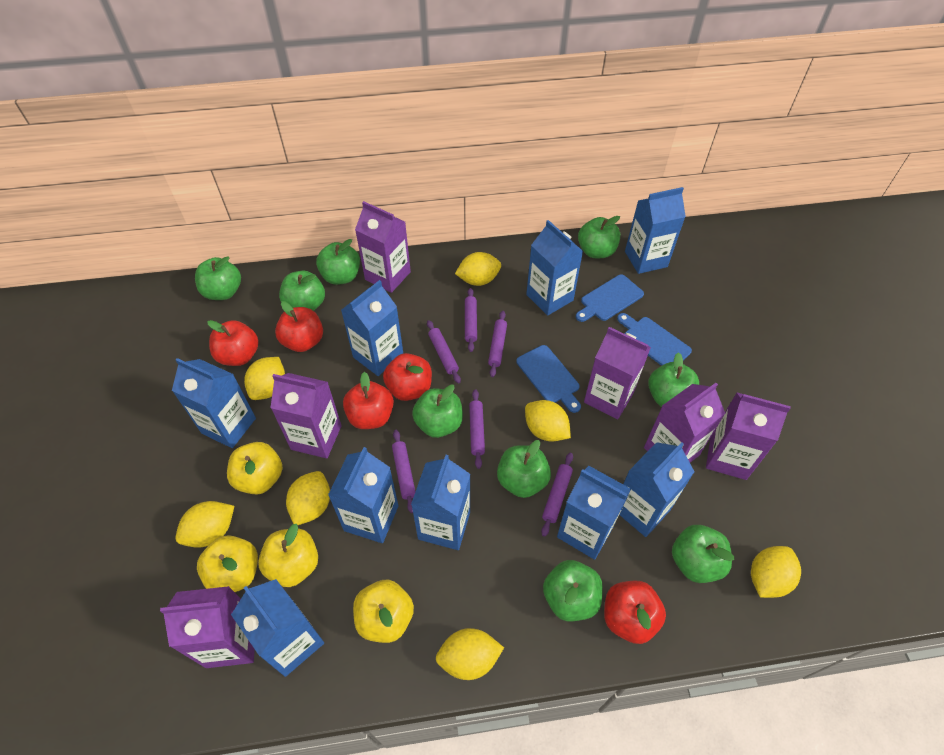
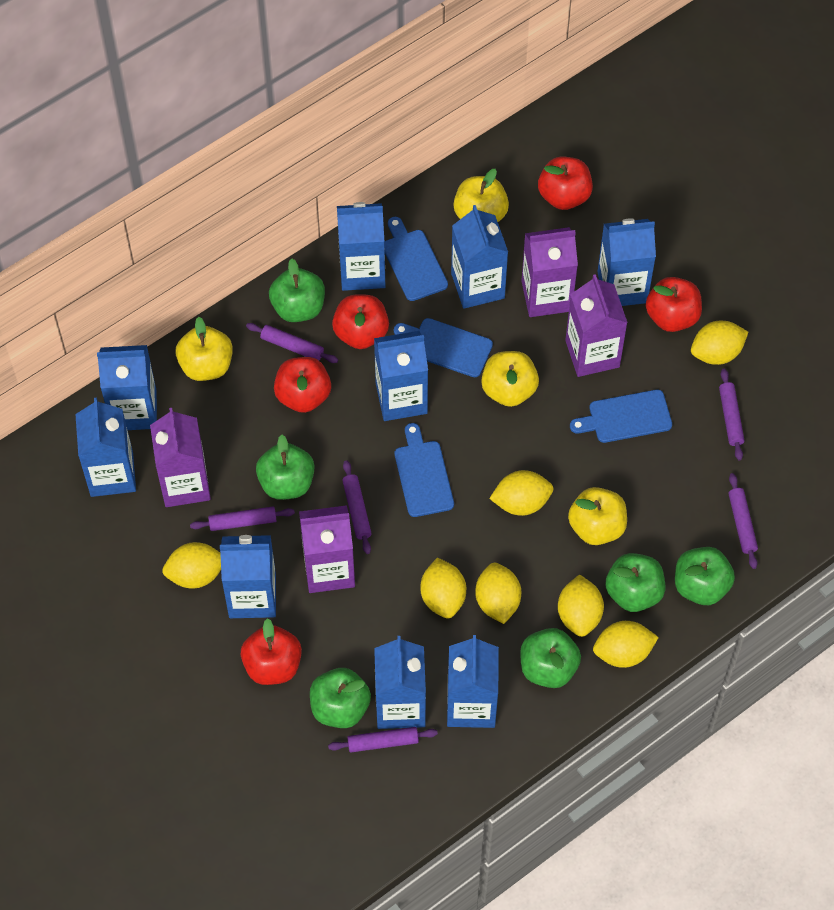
blue cutting board: [516,345,581,413] [576,274,644,322] [617,313,692,366] = 3 -> [384,217,448,301] [394,318,493,377] [395,423,454,517] [570,390,672,443] = 4
green apple: [195,256,241,300] [279,271,325,311] [316,239,360,285] [412,385,463,438] [497,440,551,498] [543,560,603,621] [578,216,620,258] [648,352,699,407] [672,525,735,583] = 9 -> [256,435,315,500] [269,258,325,322] [310,668,371,728] [520,628,581,688] [605,553,665,612] [675,547,735,605] = 6
purple carton: [160,586,255,668] [270,373,342,459] [355,201,411,293] [584,327,651,419] [644,383,726,463] [706,392,791,480] = 6 -> [150,408,211,507] [299,505,355,593] [521,227,578,317] [565,274,628,377] = 4

